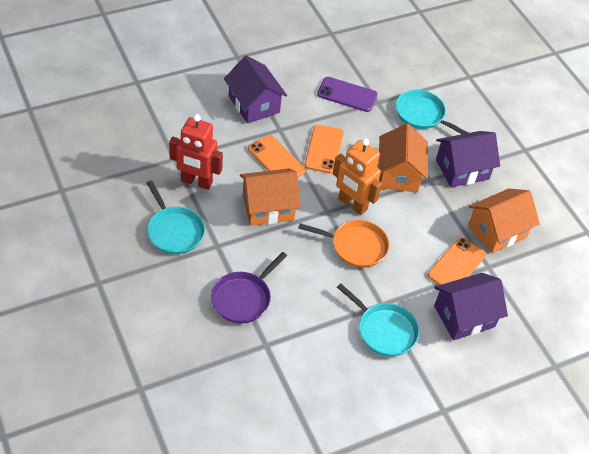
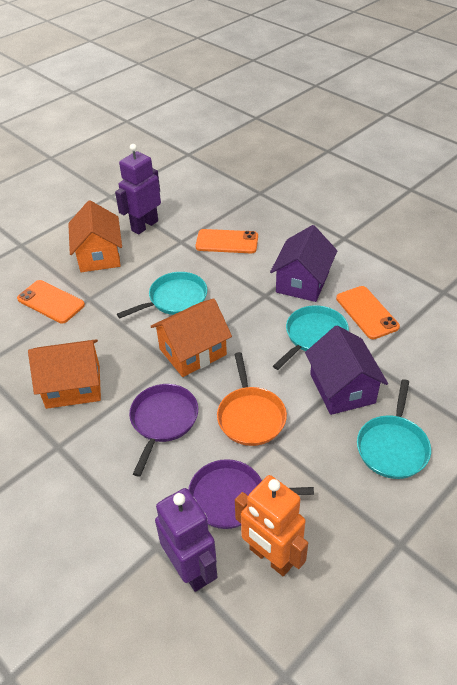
purple house: [224,56,287,124] [434,273,508,340] [436,131,500,187] = 3 -> [270,225,337,302] [305,325,388,415] = 2
purple pan: [211,252,287,323] = 1 -> [129,384,198,477] [188,459,314,529] = 2
purple phone: [317,77,377,112] = 1 -> none = 0
purple robot: none = 0 -> [115,144,161,235] [155,488,217,592] = 2
red robot: [169,114,223,190] = 1 -> none = 0

